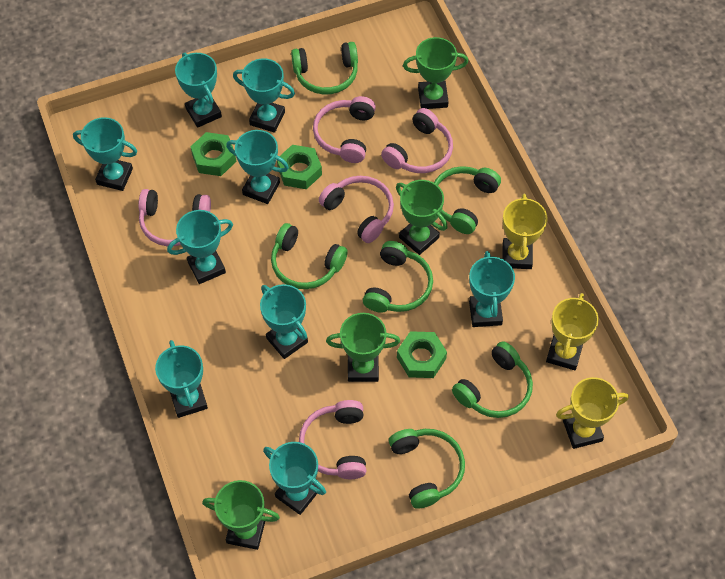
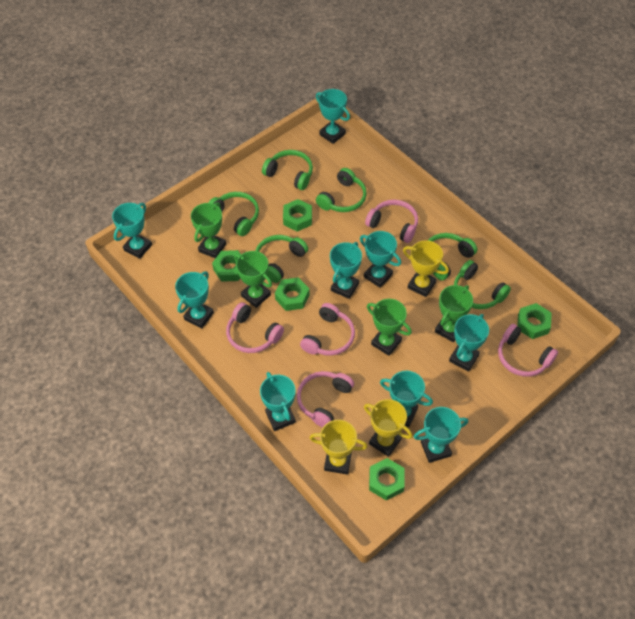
green nut: [190,132,236,176] [277,145,322,189] [397,331,447,378] = 3 -> [212,250,241,282] [275,277,310,311] [283,199,312,232] [369,458,405,501] [517,303,552,339] = 5

